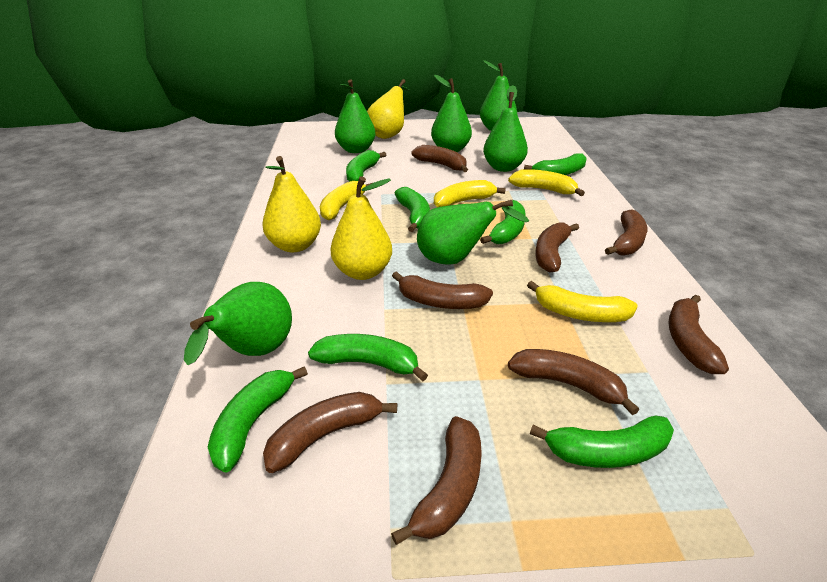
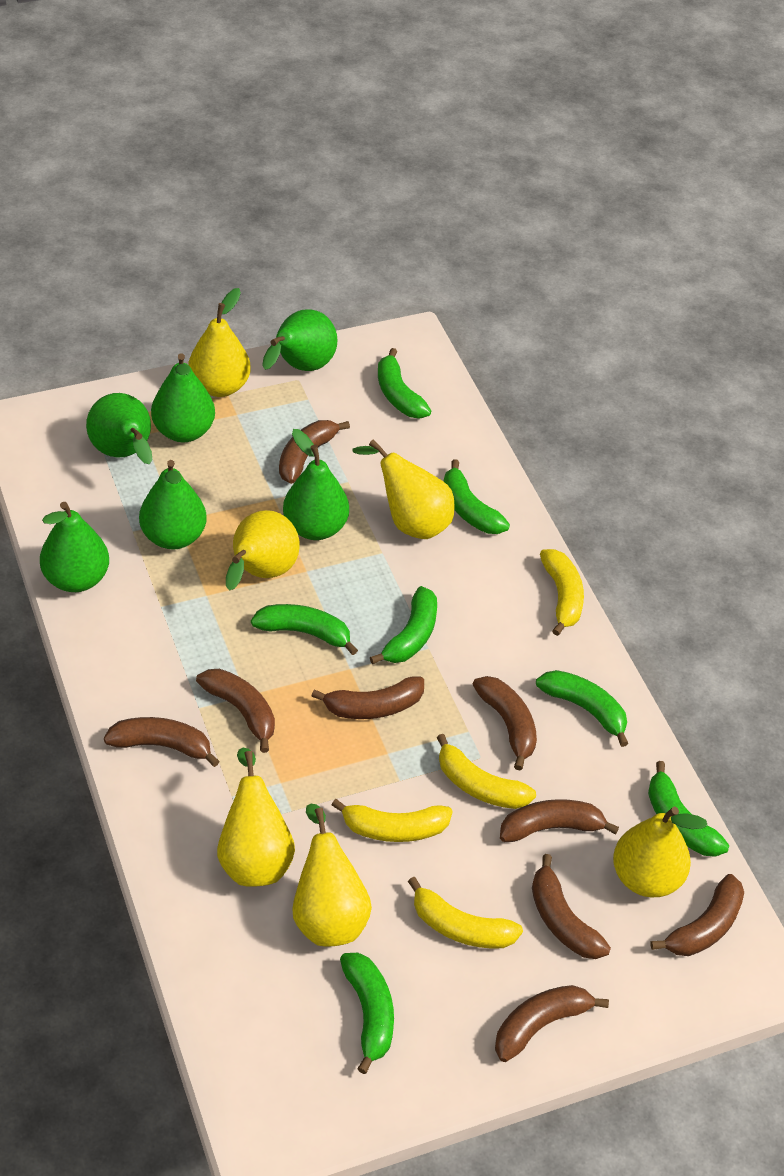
brown banana: [263,392,397,473] [391,416,482,545] [392,271,493,309] [412,145,468,172] [508,349,639,415] [535,222,579,273] [605,209,647,255] [669,295,729,374] = 8 -> [104,717,220,767] [196,669,275,753] [279,420,350,484] [312,676,424,719] [472,676,537,770] [495,985,609,1062] [500,799,619,842] [532,854,611,959] [650,874,744,956] = 9
yellow pear: [263,156,321,252] [330,176,392,280] [367,79,409,139] = 3 -> [188,288,251,397] [217,748,295,887] [226,510,300,591] [292,803,372,947] [352,440,455,539] [613,807,708,897] = 6

